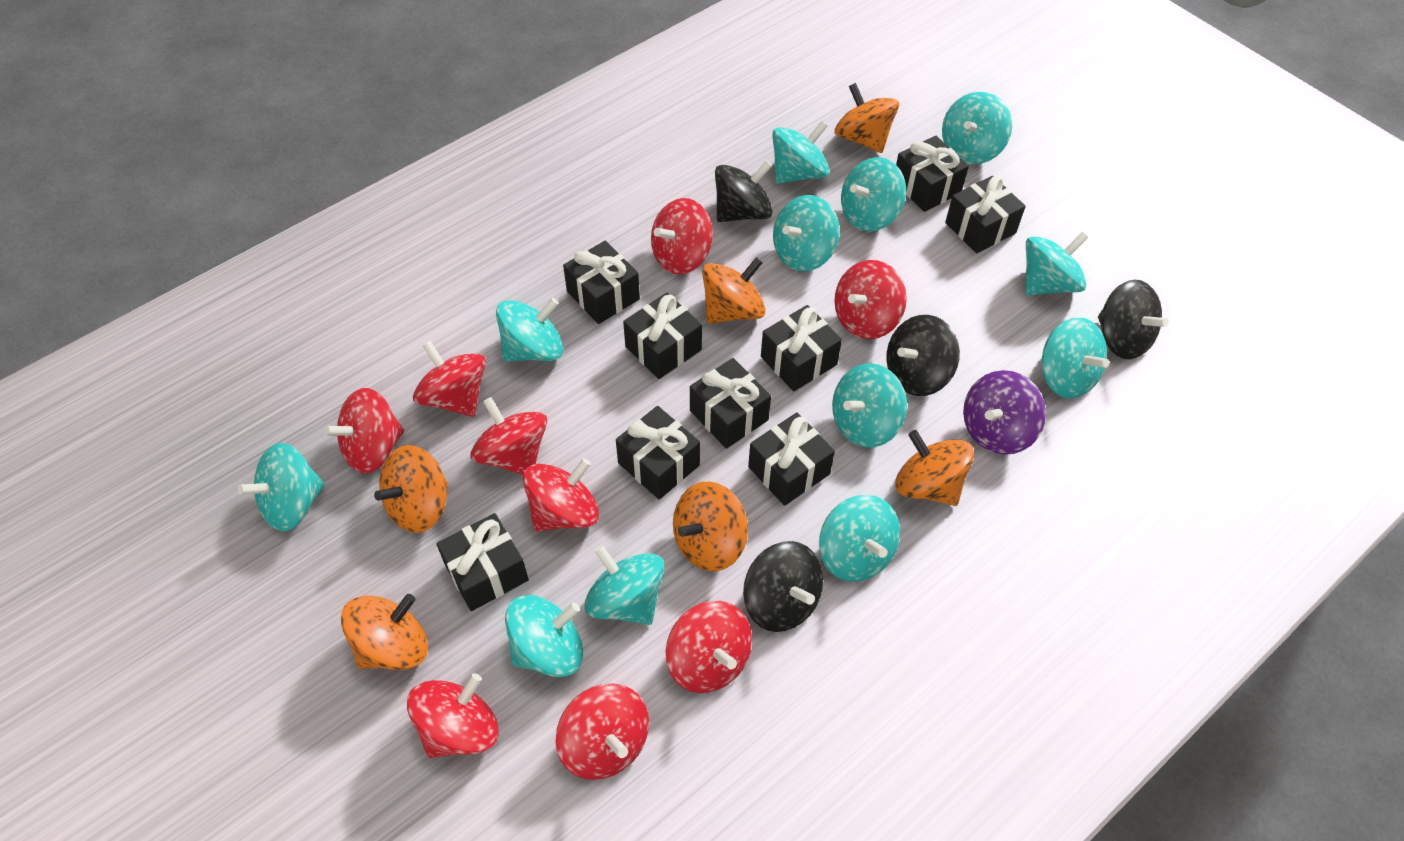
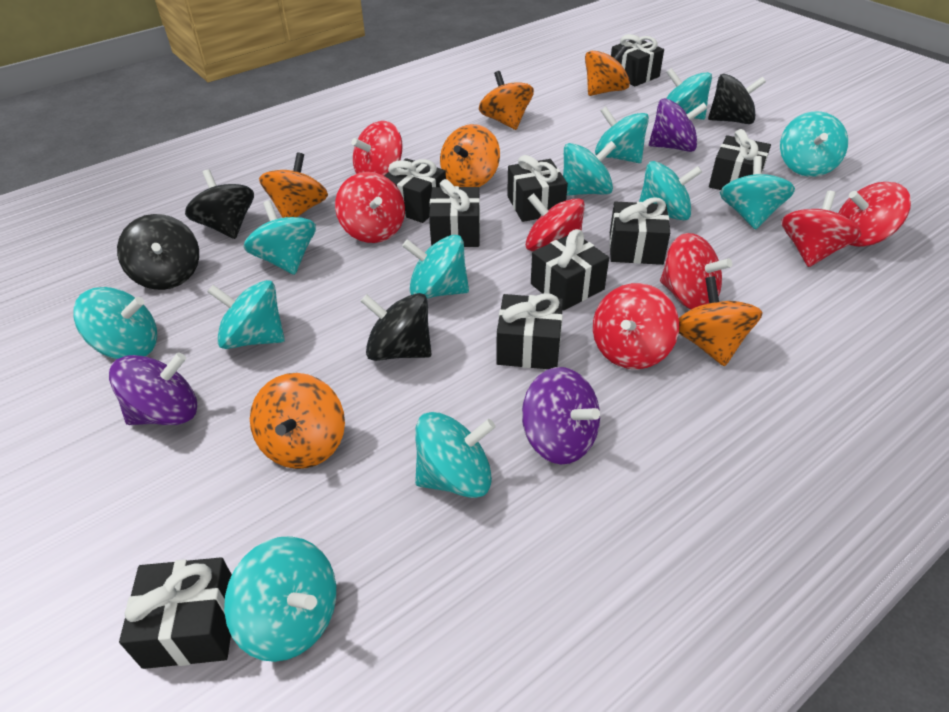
purple spinning top: [963,370,1046,455] = 1 -> [109,353,197,425] [522,367,600,464] [649,98,707,152] = 3
red spinning top: [324,388,404,474] [407,673,499,758] [413,341,486,417] [470,397,547,475] [523,458,599,531] [556,684,649,780] [651,198,713,275] [666,601,752,693] [834,260,907,339] = 9 -> [335,172,405,243] [351,121,403,176] [525,193,585,251] [593,283,679,369] [660,233,732,309] [781,191,861,267] [838,182,911,247] = 7

